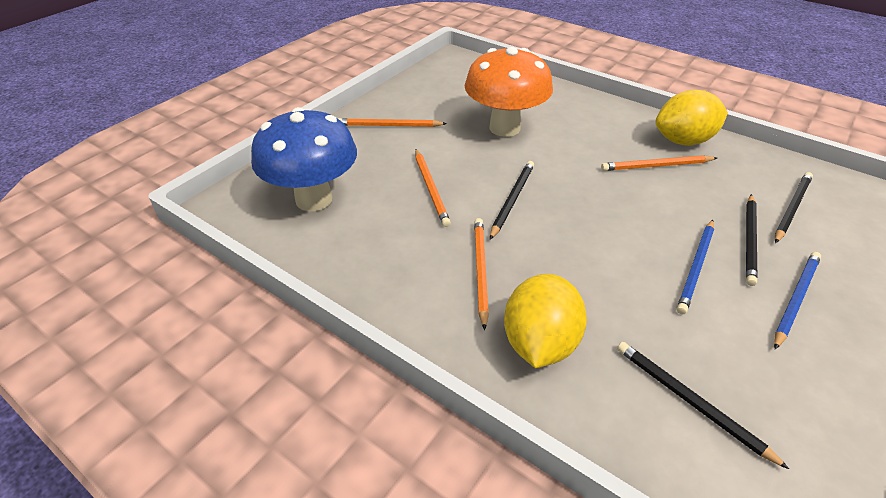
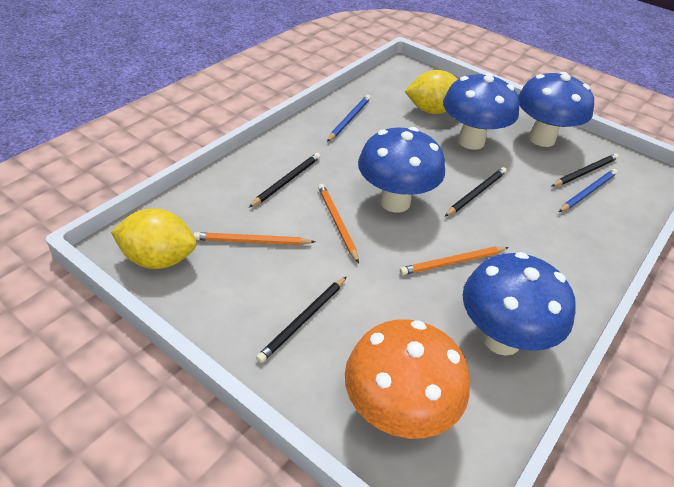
blue mushroom: [251,107,357,211] = 1 -> [358,127,445,213] [443,73,520,150] [462,252,576,356] [518,72,594,147] = 4
orange pencil: [338,118,447,127] [415,149,451,227] [474,218,489,330] [601,155,717,171] = 4 -> [193,232,315,245] [318,184,359,263] [400,247,509,275] = 3

